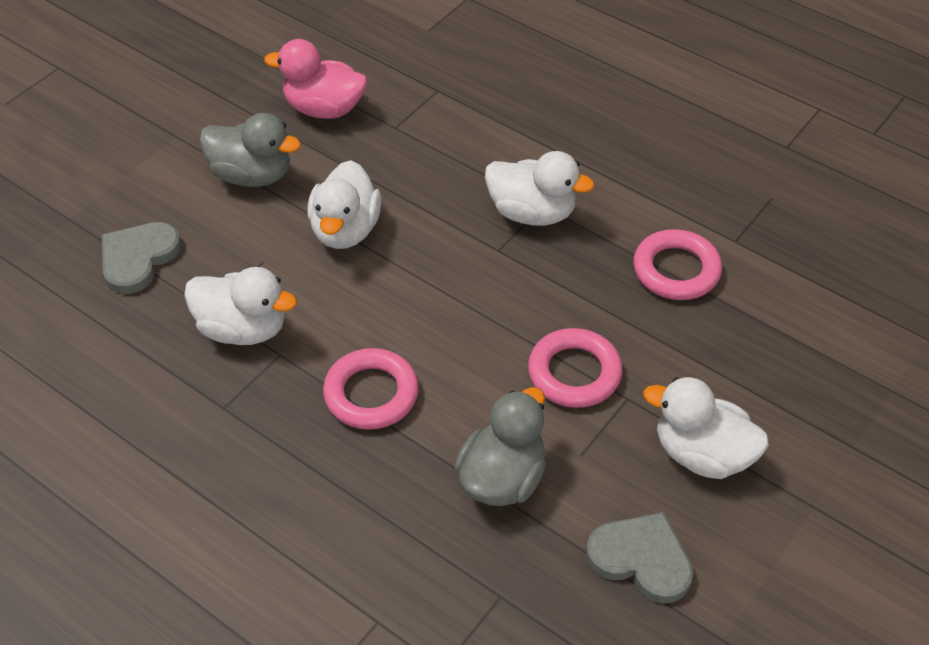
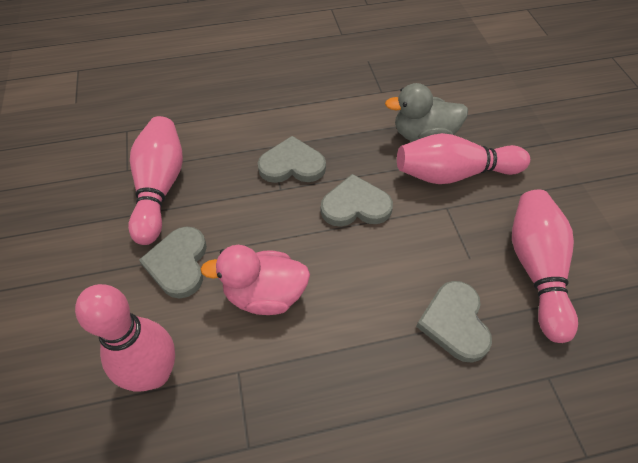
grey duck: [200,113,301,187] [454,387,546,506] = 2 -> [385,83,468,142] = 1
grey heart: [102,222,181,294] [586,512,693,604] = 2 -> [139,227,207,299] [258,136,326,183] [321,174,393,227] [416,281,492,363] = 4
pink bowling pin: none = 0 -> [75,284,175,391] [128,116,183,245] [397,133,530,184] [512,190,578,343] = 4
pink ring: [323,348,419,430] [528,328,623,408] [633,229,722,300] = 3 -> none = 0
white duck: [184,267,297,345] [307,160,382,249] [485,151,594,226] [644,377,769,479] = 4 -> none = 0

